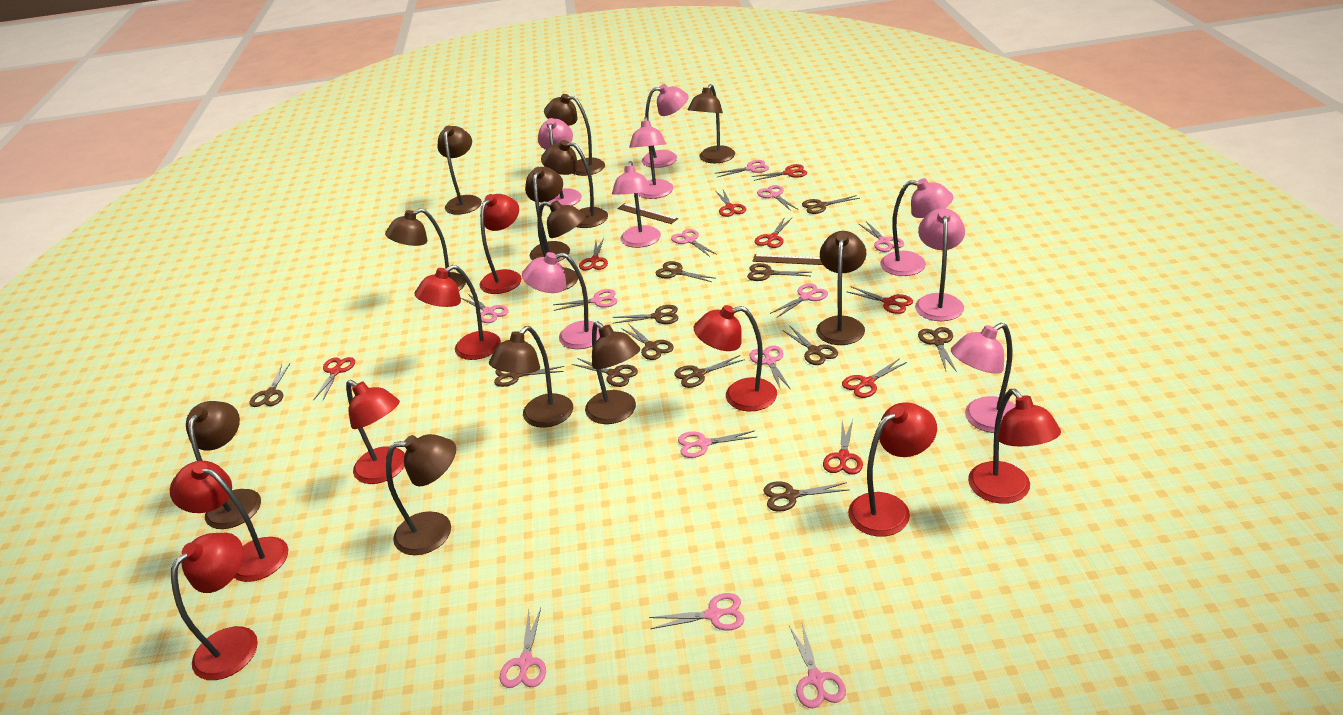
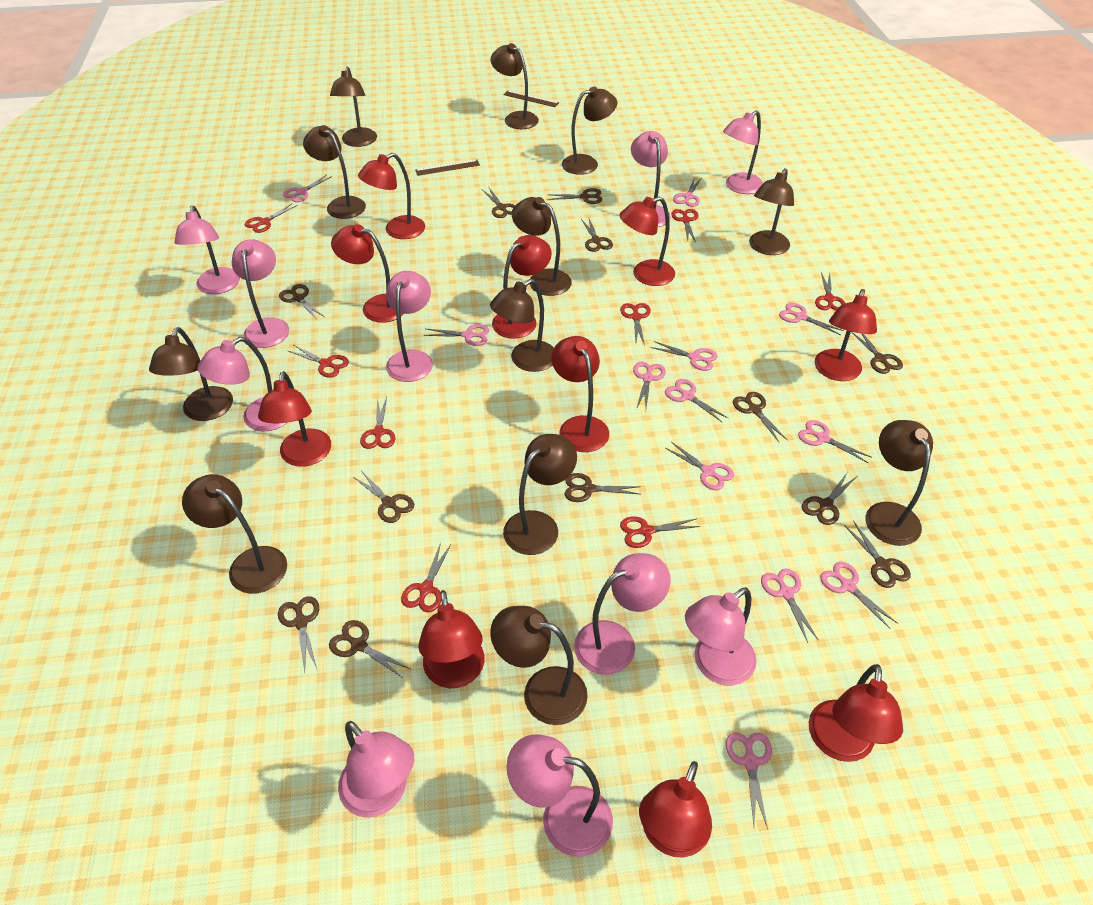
pink lamp: [522,252,600,349] [538,118,582,206] [612,161,661,248] [629,117,674,199] [642,84,689,168] [880,178,953,276] [915,208,965,321] [951,323,1016,433] = 8 -> [174,206,240,294] [197,337,286,432] [232,239,289,348] [338,721,414,818] [386,271,433,382] [507,734,613,857] [574,553,671,675] [631,131,671,227] [685,587,757,685] [723,110,763,194] = 10
red lamp: [170,461,288,582] [171,532,258,680] [346,380,405,484] [414,265,501,360] [480,194,522,294] [694,305,777,411] [848,402,937,537] [968,389,1061,504] = 8 -> [258,371,331,467] [331,224,403,323] [358,153,425,239] [418,590,485,688] [492,235,552,339] [551,336,609,452] [619,196,675,286] [639,761,712,857] [809,664,903,762] [815,289,877,381] = 10

